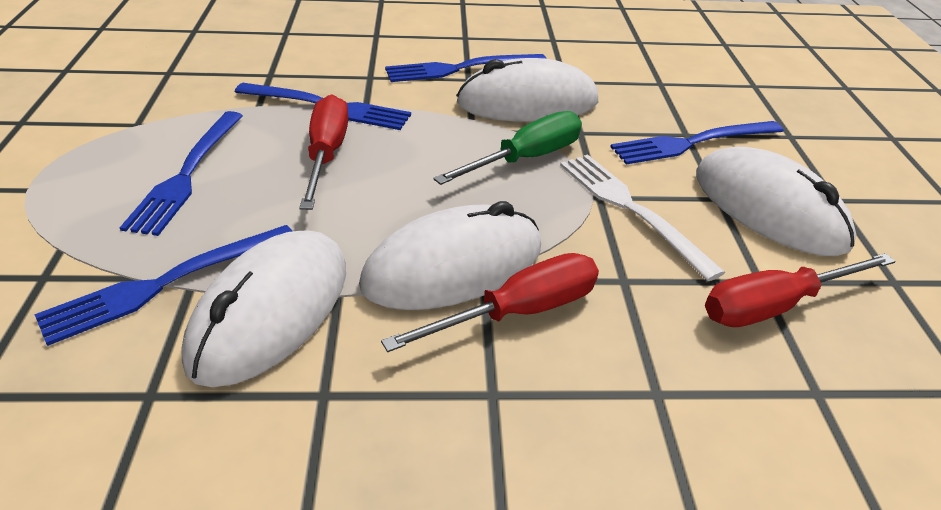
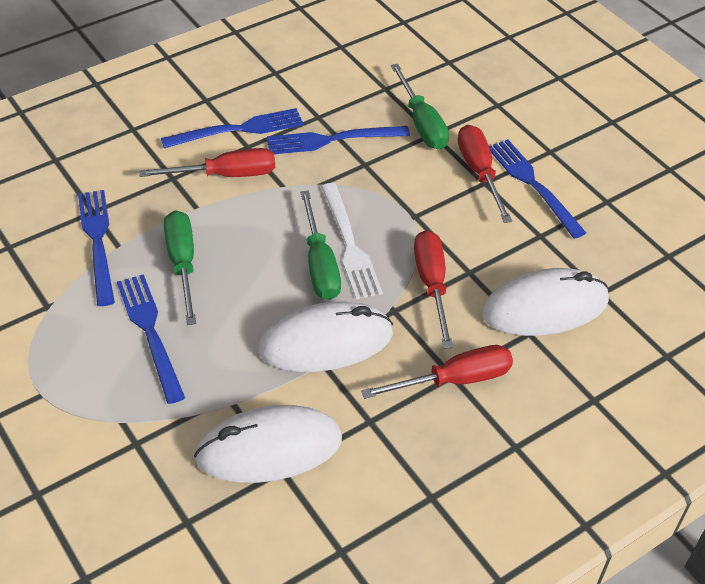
green screwdriver: [433,111,582,185] = 1 -> [164,210,196,325] [300,190,341,300] [391,64,449,150] = 3
red screwdriver: [300,95,349,210] [381,253,599,352] [705,253,896,327] = 3 -> [139,148,275,177] [361,345,513,399] [414,230,453,349] [458,125,512,223] = 4
white mouse: [181,231,346,387] [359,201,541,310] [456,58,598,122] [696,146,856,256] = 4 -> [194,405,342,483] [258,302,393,372] [482,268,609,336] = 3

